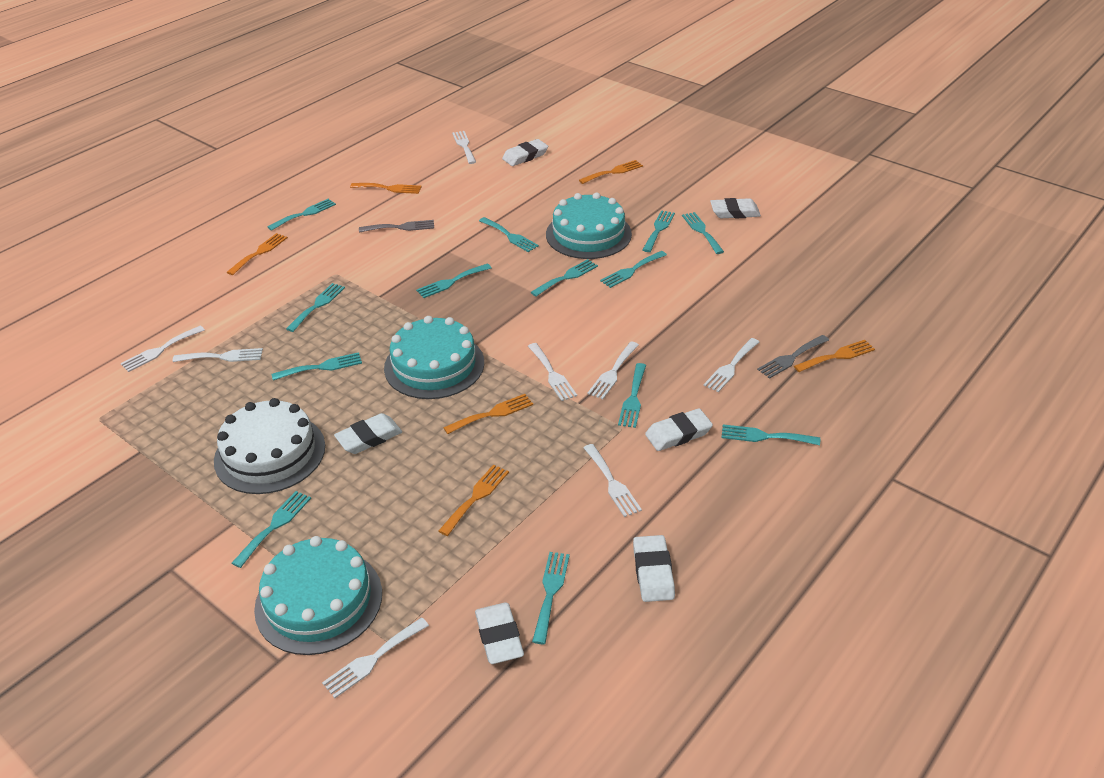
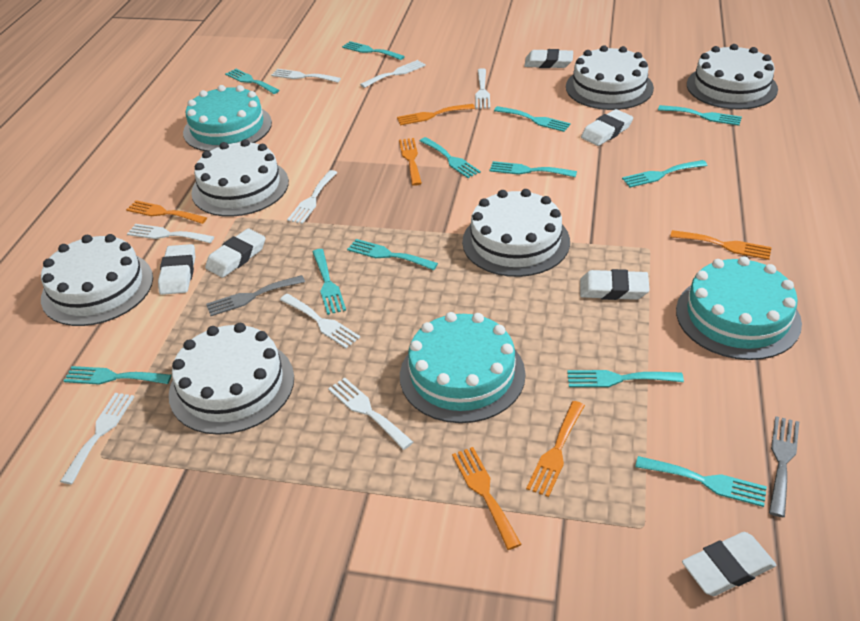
turquoise fork: [232,491,311,568] [267,199,336,231] [272,352,362,381] [286,283,345,332] [416,263,492,298] [479,217,539,252] [530,259,598,297] [532,552,570,644] [600,251,667,288] [618,363,646,428] [643,210,675,252] [682,212,724,254] [722,424,820,445] = 13 -> [64,366,172,385] [225,69,280,94] [313,249,346,315] [342,41,405,60] [347,239,438,270] [420,137,481,178] [489,161,577,177] [494,106,571,132] [567,370,684,387] [622,160,708,188] [635,456,767,507] [658,105,742,126] = 12
white cake: [214,398,325,494] = 1 -> [41,234,153,326] [169,323,294,435] [191,139,289,217] [462,189,570,277] [566,45,654,110] [687,44,778,110] = 6

